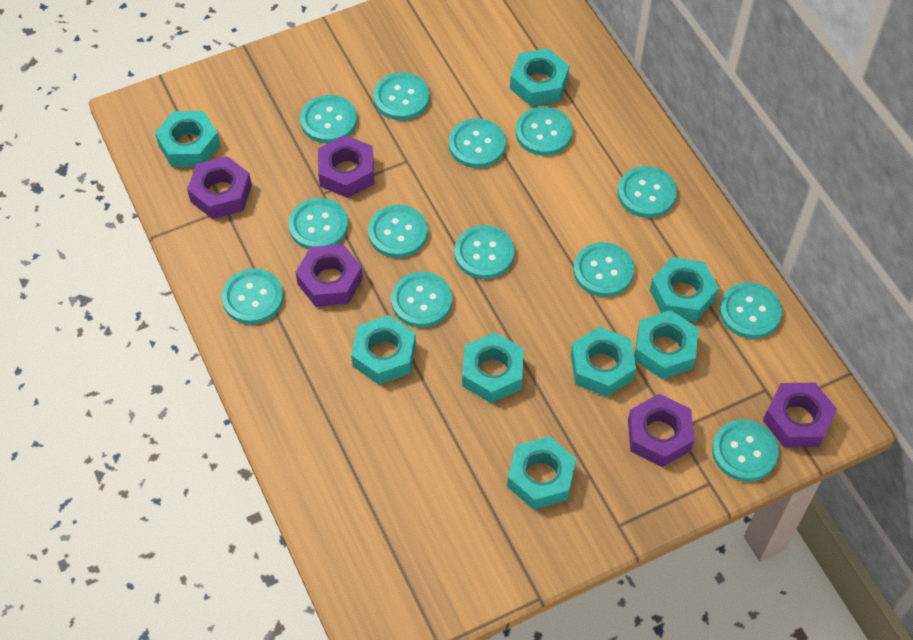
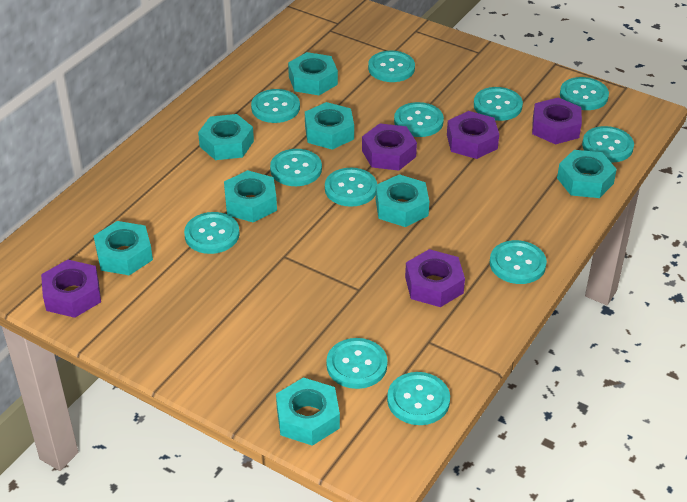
turquoise button: [222,268,284,324] [289,198,348,250] [300,95,357,143] [368,205,428,258] [373,72,430,120] [391,272,452,328] [449,118,506,168] [454,225,515,279] [516,107,573,156] [573,242,634,297] [618,166,677,218] [712,420,779,482] [719,282,782,339] = 13 -> [184,212,240,254] [251,89,300,123] [270,149,322,186] [325,168,377,207] [326,338,388,389] [368,51,415,82] [387,372,450,425] [394,102,444,137] [474,87,523,121] [490,240,547,284] [560,77,609,110] [582,126,634,163] = 12

